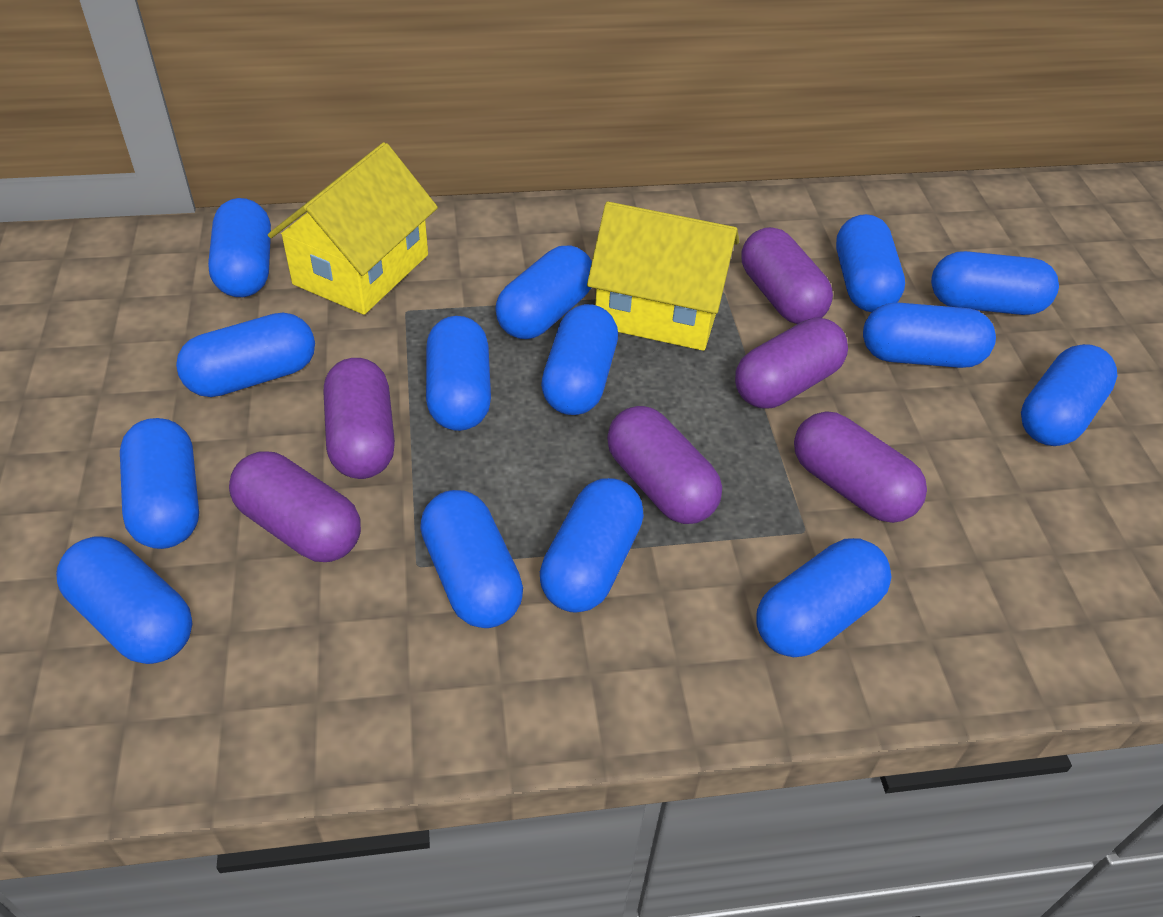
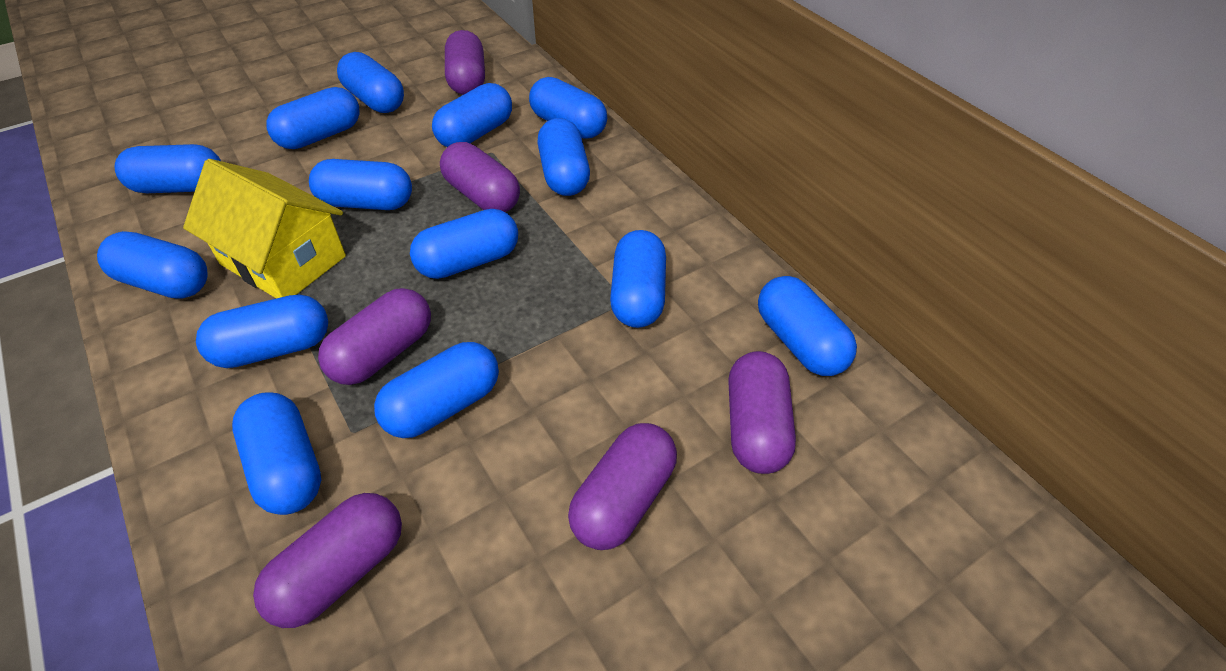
yellow house: [268,142,438,315] [587,201,739,351] = 2 -> [183,159,346,298] = 1

